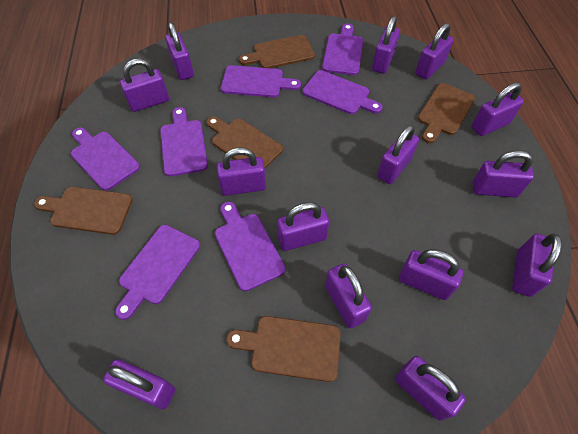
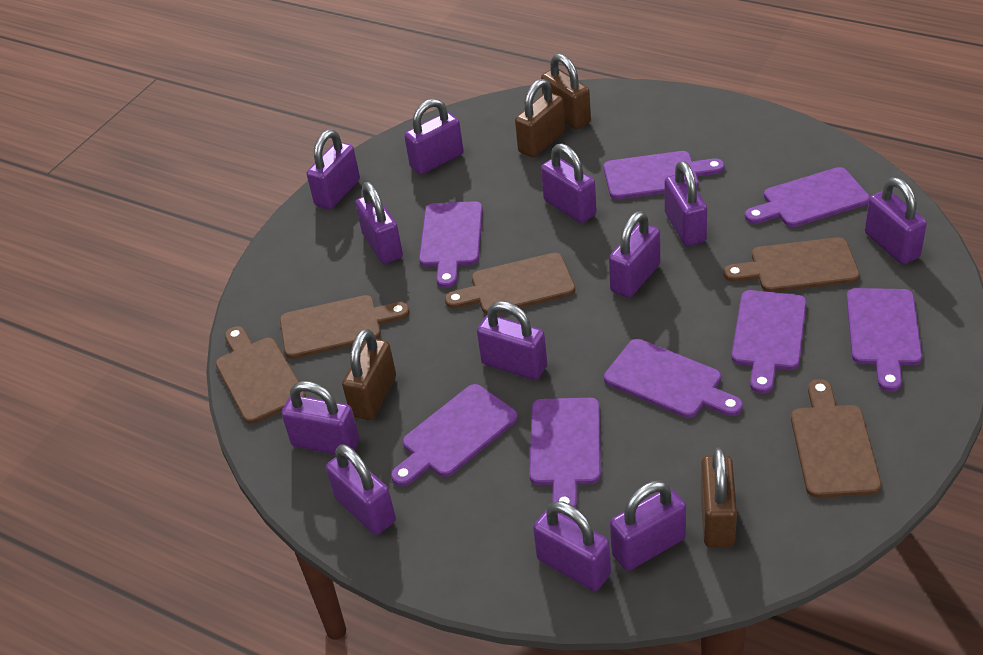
brown padlock: none = 0 -> [342,329,396,420] [515,79,565,158] [541,54,591,129] [701,447,737,548] = 4
purple cutting board: [71,127,140,191] [115,225,200,320] [160,107,208,177] [215,202,286,291] [221,65,301,98] [303,70,383,114] [322,23,363,75] = 7 -> [391,384,518,486] [419,201,483,288] [529,398,601,508] [603,151,724,200] [604,339,743,418] [732,290,807,394] [745,167,870,227] [847,288,922,392] = 8
purple padlock: [103,359,175,410] [120,59,169,112] [165,22,194,80] [216,148,266,196] [277,202,329,251] [325,263,372,328] [372,16,400,74] [377,125,419,184] [395,356,466,421] [399,249,463,300] [416,23,454,79] [472,82,524,136] [472,150,534,197] [512,234,562,297] = 14 -> [281,381,359,455] [307,129,360,209] [326,444,396,535] [355,182,403,264] [404,98,463,175] [477,301,547,380] [533,501,611,591] [541,143,597,223] [609,211,660,298] [610,480,686,571] [665,161,707,246] [865,177,927,264] = 12

